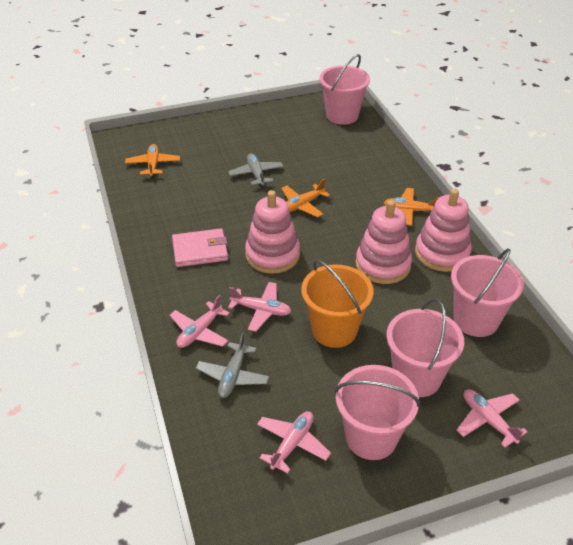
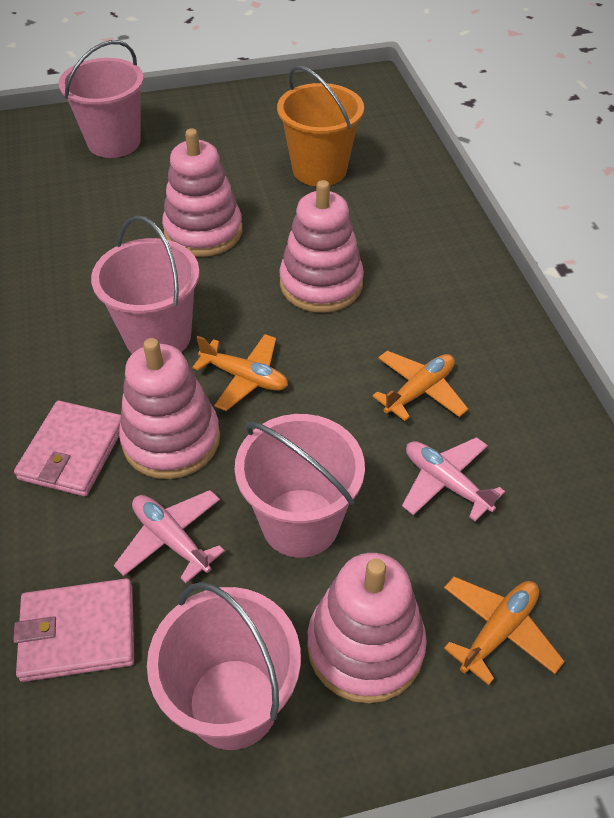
grey plane: [196,333,269,398] [228,153,283,188] = 2 -> none = 0
pink plane: [170,295,230,348] [228,282,291,332] [257,411,331,474] [457,389,528,448] = 4 -> [114,490,225,583] [402,437,505,521] = 2
pink stacking toy: [245,190,300,274] [355,200,412,284] [415,189,472,272] = 3 -> [119,338,220,479] [162,128,242,257] [279,180,364,313] [307,553,427,704] = 4
pink wallet: [172,228,228,267] = 1 -> [13,578,134,682] [14,401,121,496] = 2

